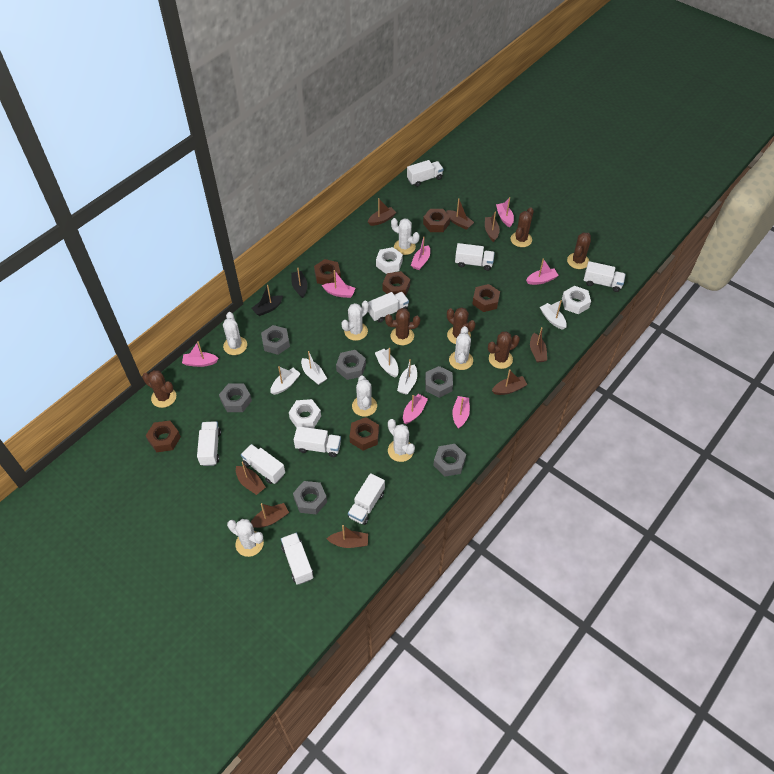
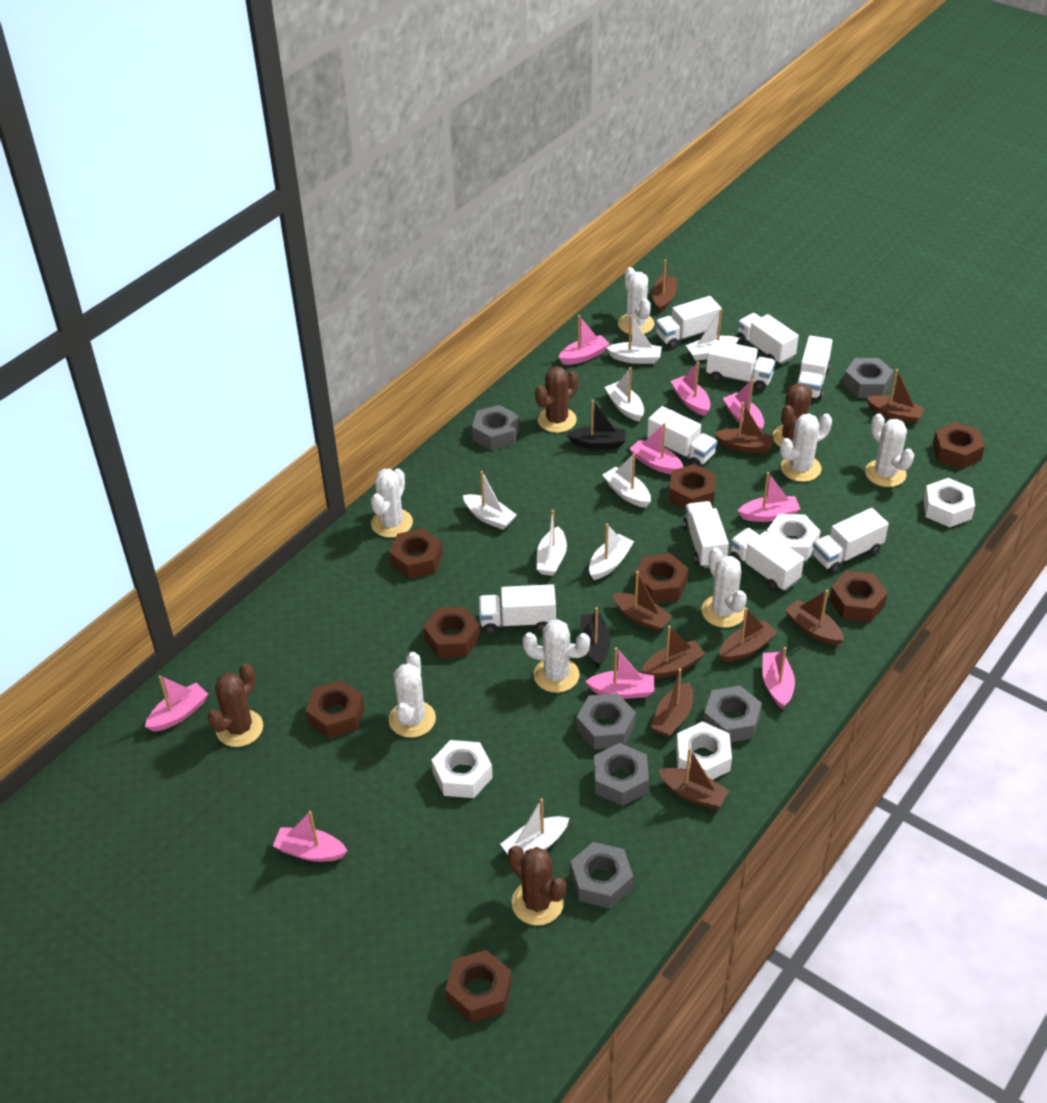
brown boat: [236,461,266,495] [250,503,289,528] [327,525,368,548] [368,198,396,226] [446,198,474,230] [485,211,500,242] [492,369,528,395] [530,327,547,363] = 8 -> [613,571,673,632] [642,626,705,678] [651,668,693,737] [652,260,677,313] [658,748,729,809] [714,402,774,454] [719,608,778,662] [785,590,844,646] [866,369,925,424] = 9
brown cactus: [142,370,176,408] [385,308,420,345] [447,307,476,344] [488,331,520,369] [511,207,534,247] [567,233,591,269] = 6 -> [207,663,263,747] [508,846,566,926] [535,366,578,433] [772,384,813,447] = 4
brown nut: [146,420,181,452] [314,259,341,285] [349,417,379,450] [382,271,410,296] [423,209,450,232] [472,284,500,312] = 6 -> [306,680,365,739] [389,528,443,579] [423,607,480,658] [445,950,512,1023] [634,553,689,603] [669,464,716,510] [829,571,888,622] [933,422,985,469] = 8
pink boat: [182,341,219,367] [322,270,355,298] [403,394,428,424] [411,236,430,270] [452,396,470,429] [496,197,514,227] [526,259,559,285] = 7 -> [145,675,208,732] [273,811,347,862] [559,315,610,365] [585,647,654,699] [630,422,683,474] [671,362,710,416] [723,379,764,430] [738,472,800,522] [762,647,795,709] = 9
white boat: [270,366,301,395] [301,351,327,385] [375,348,399,378] [397,359,417,395] [540,300,567,330] = 5 -> [463,471,517,530] [500,798,569,855] [537,510,567,576] [589,523,634,580] [603,453,651,508] [604,367,644,421] [606,315,662,364] [686,309,739,361] = 8
white nut: [289,399,321,428] [376,247,403,274] [562,286,591,314] = 3 -> [431,740,493,798] [676,721,732,780] [767,514,820,561] [923,478,975,527] = 4

